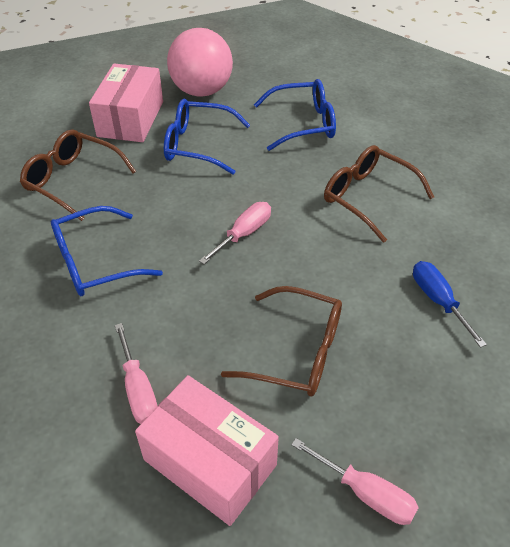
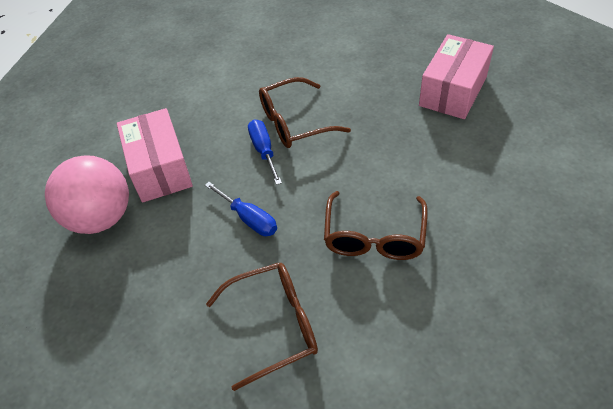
blue glasses: [51,206,163,296] [164,99,250,175] [254,79,336,151] = 3 -> none = 0
blue screwdriver: [413,261,487,348] = 1 -> [205,182,277,236] [248,119,282,185] = 2
pink screwdriver: [115,323,158,424] [199,202,271,264] [291,438,419,525] = 3 -> none = 0

